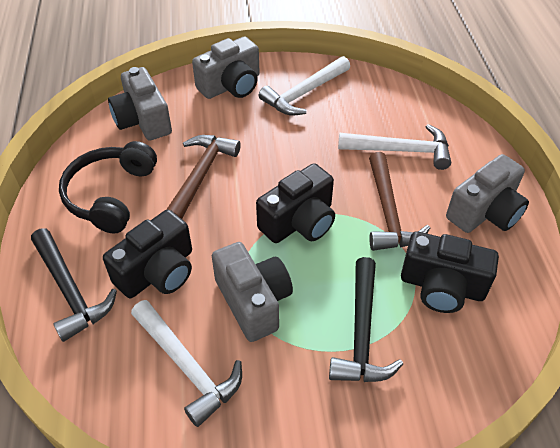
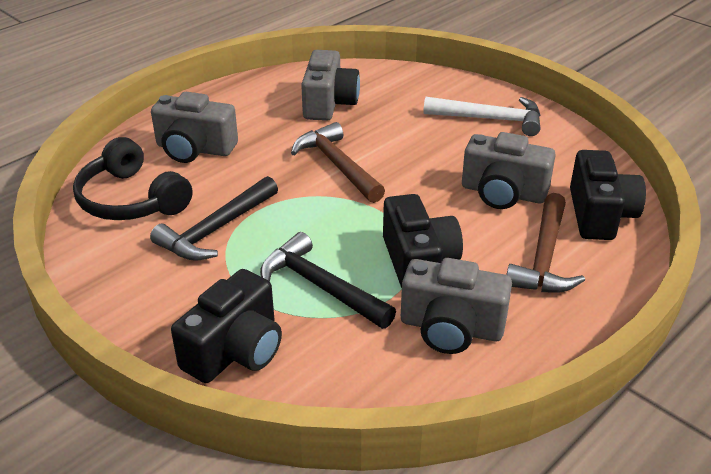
white hammer: [131,300,242,427] [259,56,350,115] [338,124,451,170] = 3 -> [424,97,541,136] = 1

